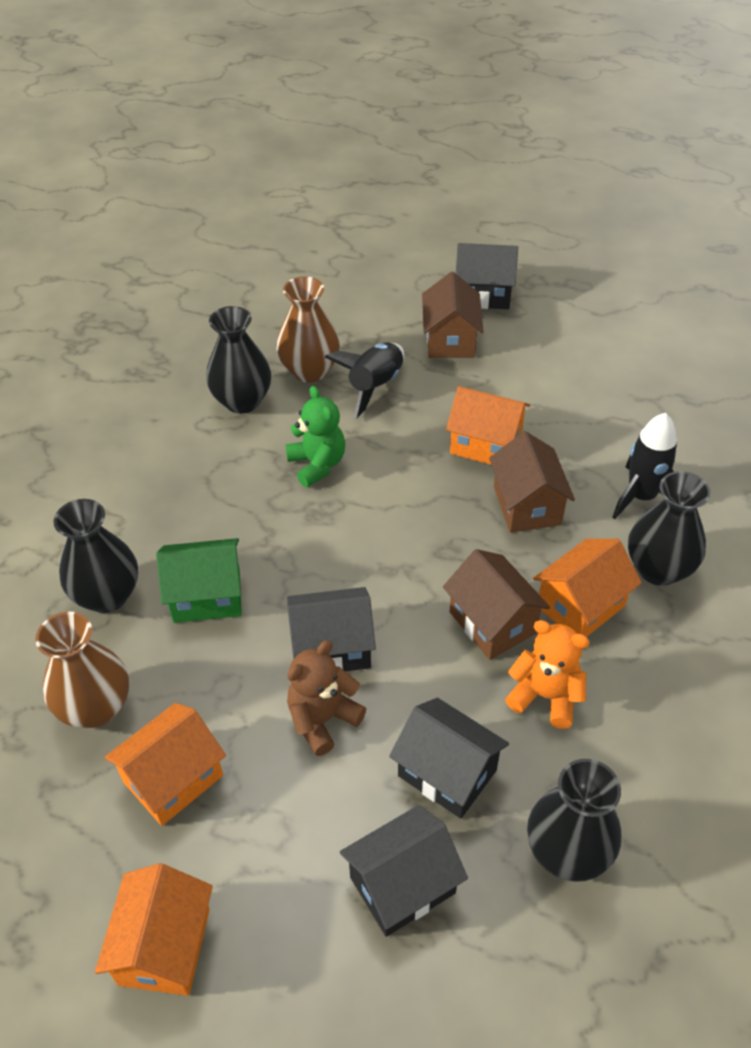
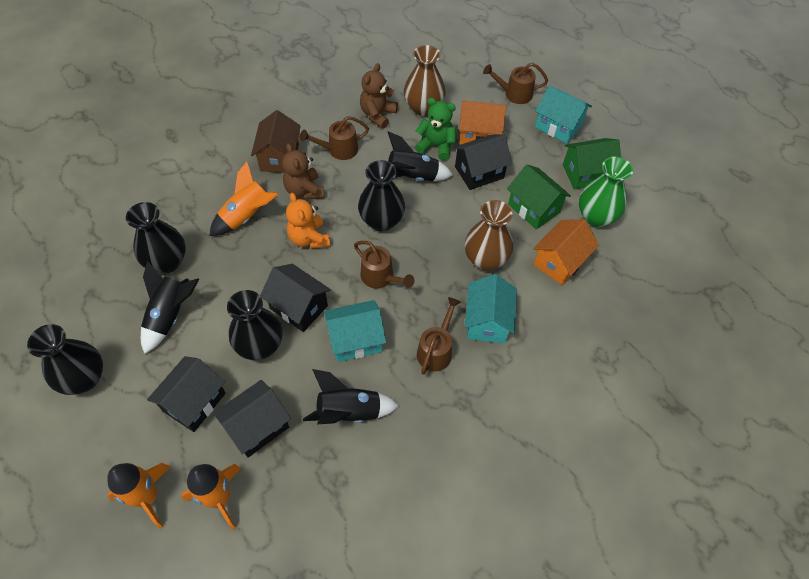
black rocket: [325,342,404,419] [613,413,677,519] = 2 -> [141,261,199,354] [303,369,399,424] [388,131,453,181] = 3
brown house: [422,272,484,358] [443,549,550,660] [489,431,575,533] = 3 -> [251,110,301,173] = 1
brown teddy bear: [287,640,366,756] = 1 -> [282,143,324,200] [360,63,398,128] = 2
brown watering can: none = 0 -> [300,116,369,160] [354,241,414,288] [417,297,461,375] [483,63,548,104] = 4
green house: [156,538,242,623] = 1 -> [507,165,571,230] [563,138,621,189] = 2
green vase: none = 0 -> [579,157,633,227] = 1
orange house: [95,863,213,996] [105,703,226,826] [446,386,530,465] [533,539,642,637] = 4 -> [459,101,507,145] [533,219,599,285] = 2
orange rocket: none = 0 -> [107,462,170,529] [181,464,241,530] [210,162,278,236] = 3
turquoise house: none = 0 -> [324,300,386,362] [465,274,517,344] [535,85,592,144] = 3

